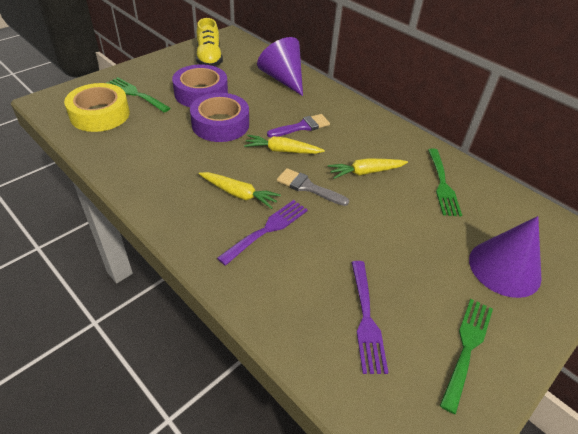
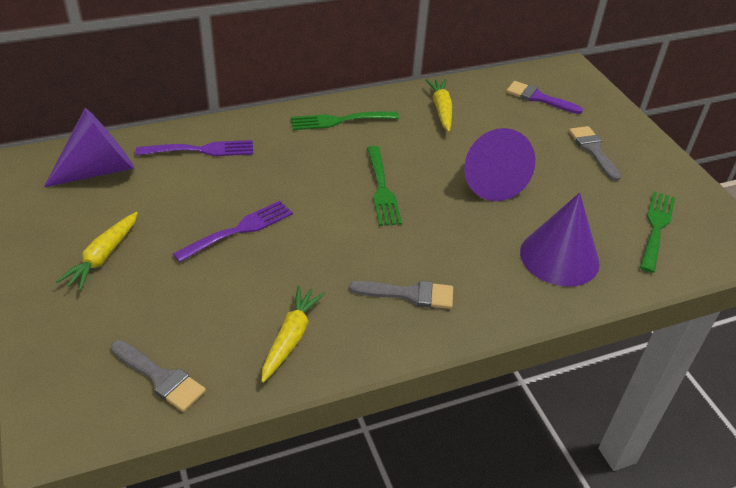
grey brush: [277,168,349,206] = 1 -> [111,340,206,412] [350,281,453,309] [569,126,621,181] = 3
purple cone: [257,37,303,96] [469,216,542,298] = 2 -> [44,108,134,187] [465,128,535,201] [520,193,600,287] = 3
purple tape: [172,64,228,107] [190,93,249,142] = 2 -> none = 0
yellow shoe: [196,18,223,66] = 1 -> none = 0
yellow tape: [64,83,130,132] = 1 -> none = 0

